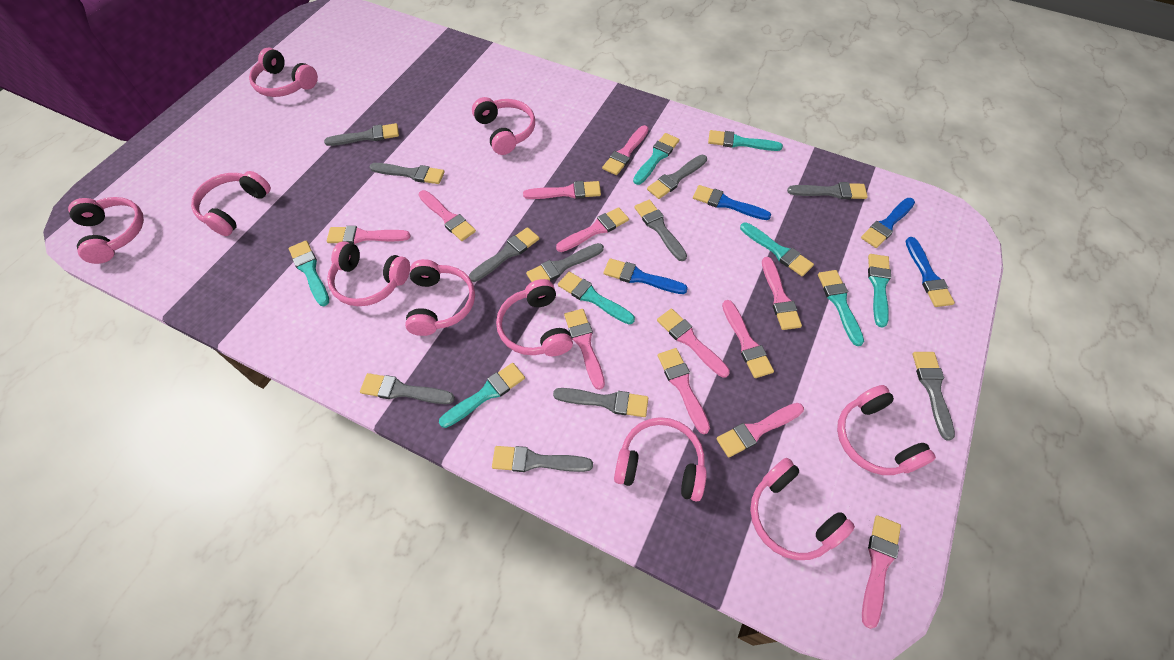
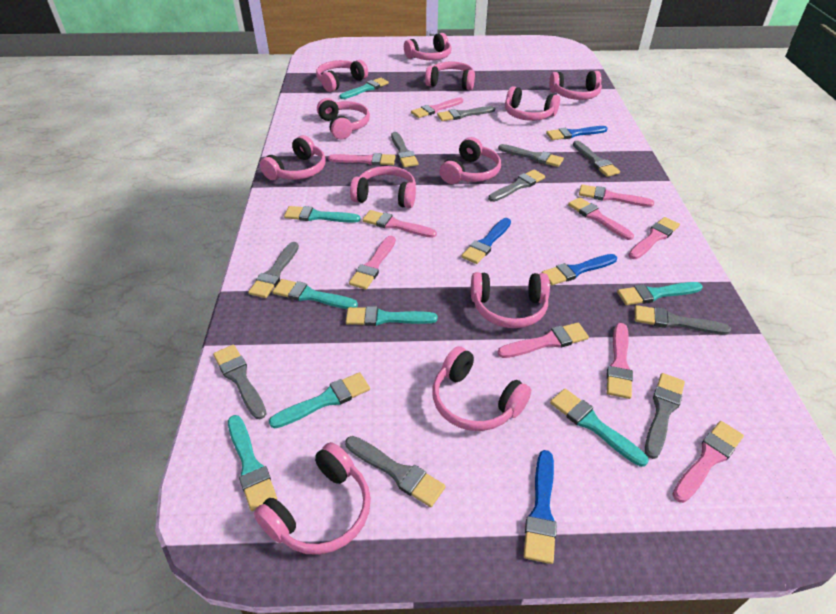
grey brush: [324,123,399,146] [360,373,455,404] [369,163,445,184] [469,227,539,282] [492,446,593,472] [526,243,604,282] [553,388,648,417] [634,200,687,261] [647,155,707,199] [787,182,868,199] [912,352,955,441] = 11 -> [213,345,267,419] [248,242,299,298] [345,436,445,507] [391,132,418,167] [437,106,495,121] [488,170,545,202] [498,144,564,167] [573,141,620,177] [635,305,731,335] [645,373,685,459] = 10
pink brush: [327,226,411,244] [418,190,476,241] [523,181,601,199] [556,207,629,252] [564,309,605,390] [602,125,649,175] [657,308,730,377] [658,348,710,434] [716,403,804,458] [722,300,774,378] [762,257,802,330] [862,515,901,629] = 12 -> [328,153,395,165] [349,236,396,290] [363,210,437,238] [411,97,463,118] [497,323,589,358] [568,197,634,240] [579,184,654,207] [607,323,633,399] [628,217,680,259] [672,421,744,503] = 10
pink headphones: [68,197,144,264] [191,171,271,236] [249,48,318,97] [327,241,410,306] [405,259,475,336] [472,97,535,155] [496,279,573,356] [614,417,707,502] [750,458,855,560] [837,385,936,475] = 10 -> [254,442,371,555] [260,135,326,180] [316,60,368,92] [317,98,370,140] [350,166,416,208] [404,33,452,60] [425,61,475,90] [432,346,531,431] [440,137,501,184] [471,272,550,328] [505,86,560,121] [549,71,602,100] = 12

